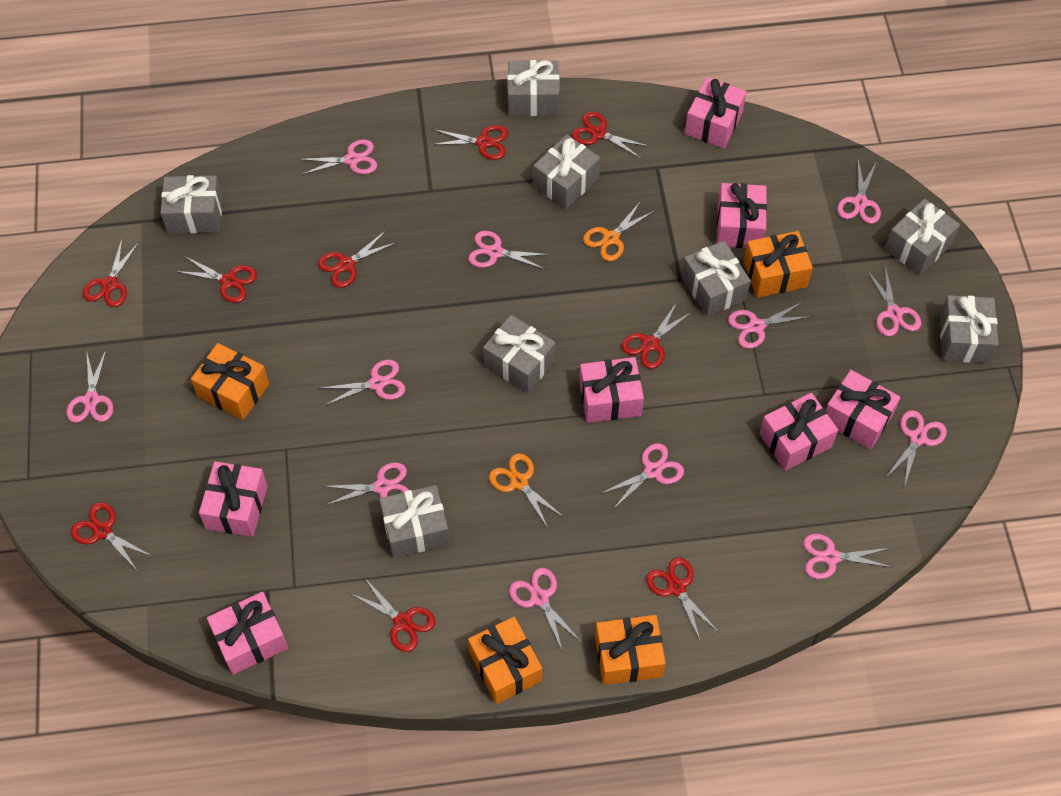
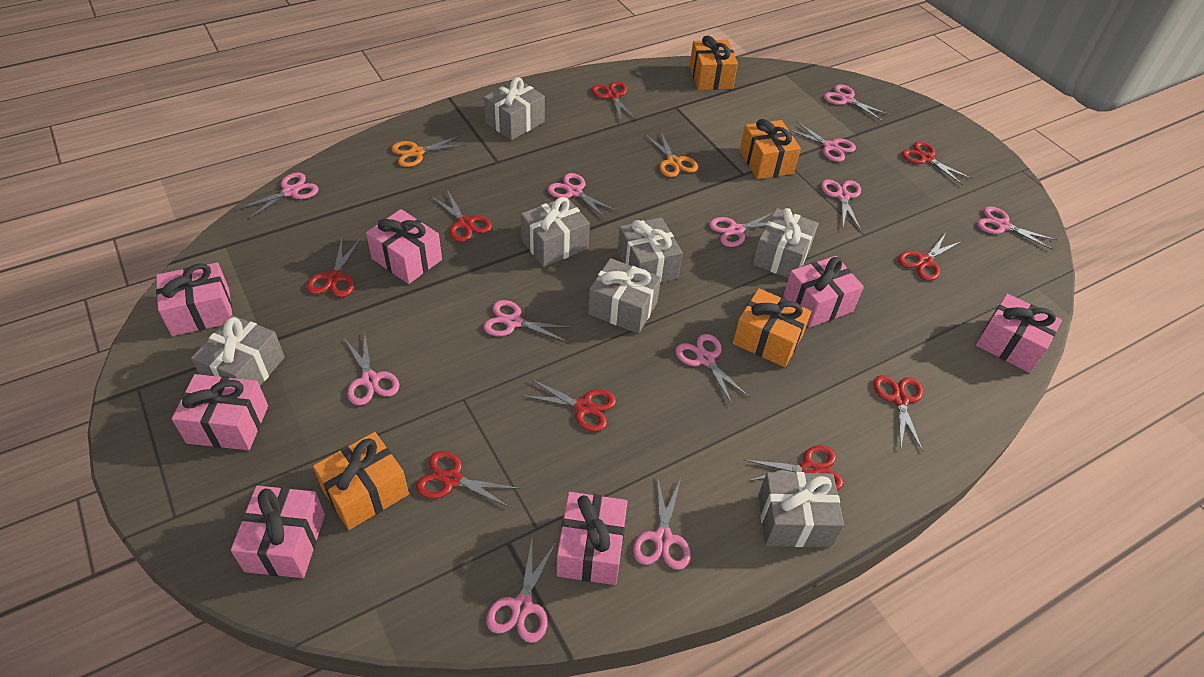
grey gift: [161,175,223,234] [379,485,450,558] [483,315,556,393] [507,60,559,116] [533,135,600,209] [681,241,751,317] [885,199,960,275] [939,295,999,363] = 8 -> [191,315,285,386] [484,77,545,140] [521,197,590,267] [588,258,661,334] [617,217,683,283] [753,208,819,278] [758,472,844,547] = 7

